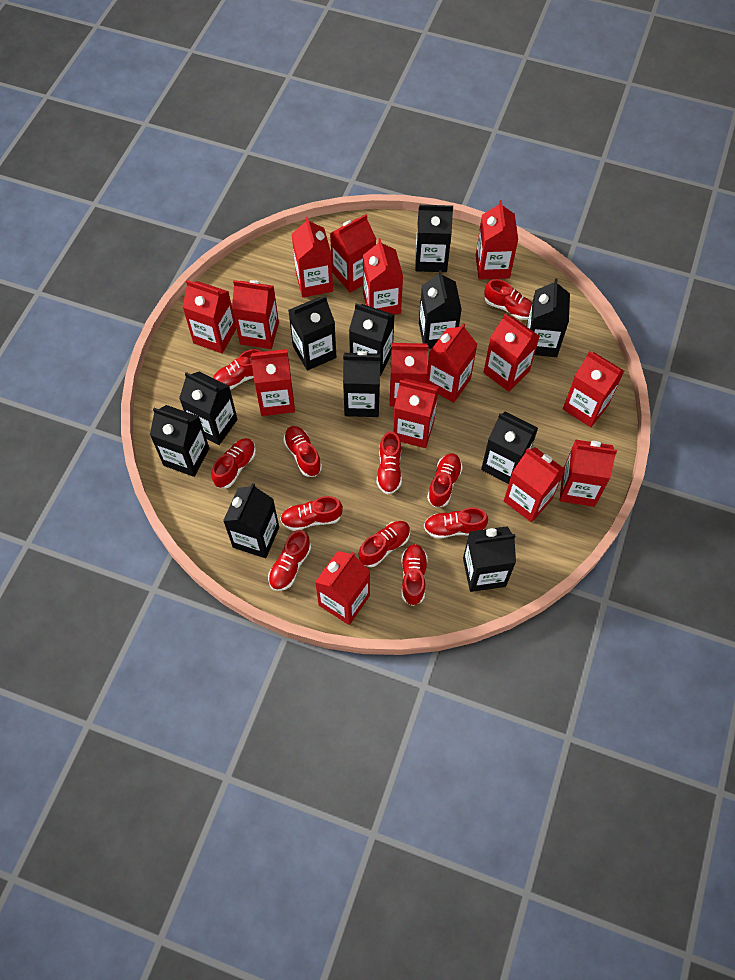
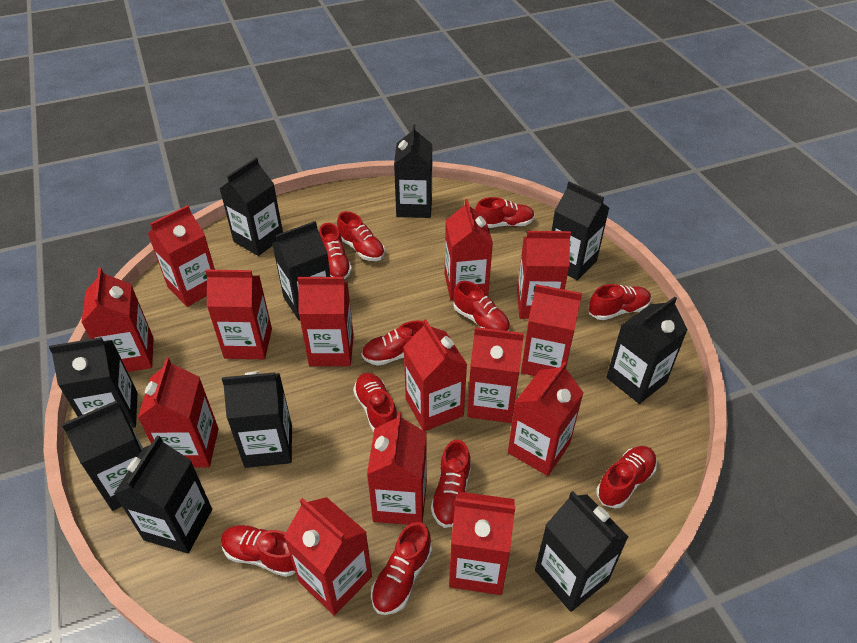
black carton: [150,405,209,477] [179,371,238,445] [223,483,279,558] [288,296,336,370] [343,351,380,417] [349,304,394,376] [415,205,453,272] [419,270,462,349] [463,526,516,592] [481,412,538,484] [526,278,570,357] = 11 -> [49,337,137,428] [61,401,143,511] [114,435,212,553] [220,158,283,256] [222,371,292,468] [272,221,331,321] [394,125,432,218] [535,491,628,612] [552,181,609,280] [606,297,687,404] = 10
red carton: [182,280,236,353] [232,280,279,349] [251,349,295,416] [292,217,333,297] [315,551,370,625] [330,214,376,293] [363,238,403,315] [390,343,428,406] [393,378,439,448] [426,323,477,403] [476,200,518,280] [483,314,540,392] [504,447,565,522] [560,439,617,507] [563,351,624,427] = 15 -> [81,268,153,372] [138,358,219,467] [148,205,215,307] [205,270,272,359] [284,497,372,616] [298,277,354,366] [367,412,427,525] [404,319,467,431] [445,199,493,300] [449,491,515,595] [467,327,524,423] [508,361,583,476] [517,231,571,319] [521,284,582,376] = 14

